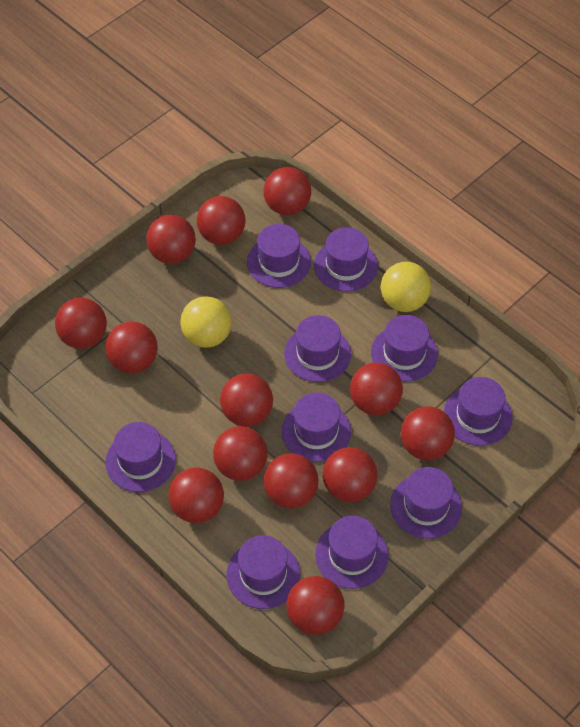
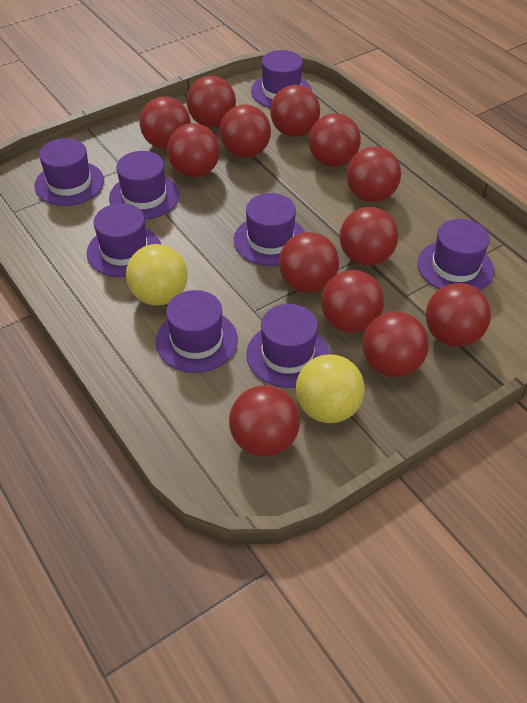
purple hat: [105,422,176,492] [226,535,300,609] [247,224,311,288] [282,392,351,462] [284,315,351,382] [314,227,378,292] [315,516,389,589] [371,315,438,382] [390,467,462,539] [444,377,513,446] = 10 -> [34,138,104,206] [86,203,161,277] [109,151,180,220] [156,290,238,373] [234,193,305,266] [246,304,330,388] [251,50,312,108] [418,219,494,291] = 8

